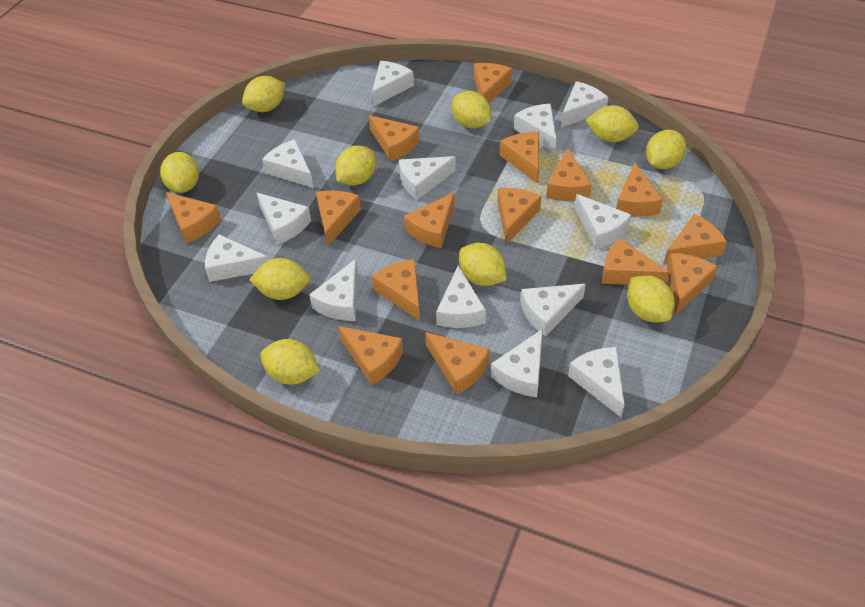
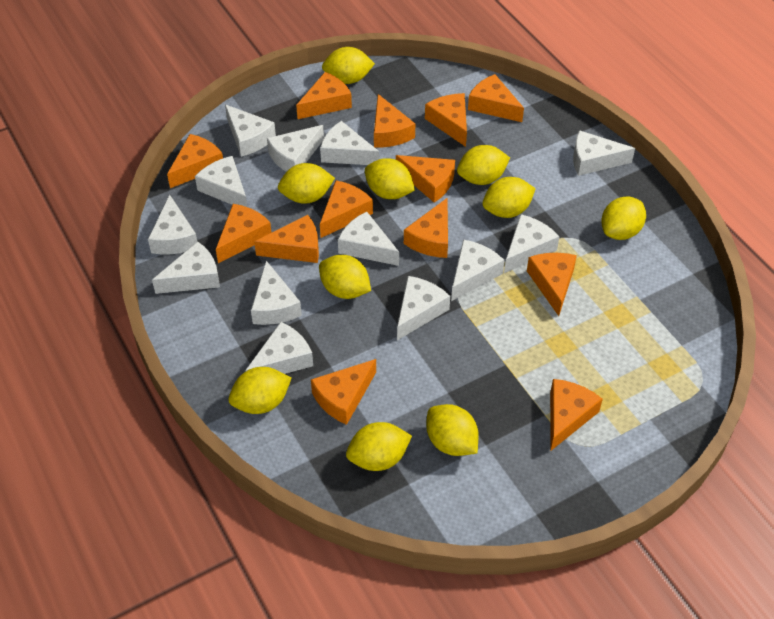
orange cheese: [166,192,221,244] [316,190,361,246] [338,326,403,385] [369,115,419,161] [372,259,420,321] [404,192,455,248] [425,332,490,394] [474,63,512,103] [498,188,542,244] [499,132,539,184] [546,149,592,201] [602,238,669,285] [616,162,663,217] [663,214,727,265] [667,253,718,315] = 15 -> [167,134,223,188] [216,204,272,263] [254,215,319,263] [296,72,352,119] [311,359,376,425] [320,180,373,238] [374,94,415,148] [396,155,455,203] [404,198,448,258] [425,93,467,147] [468,74,524,122] [527,253,577,316] [550,379,603,451] = 13

